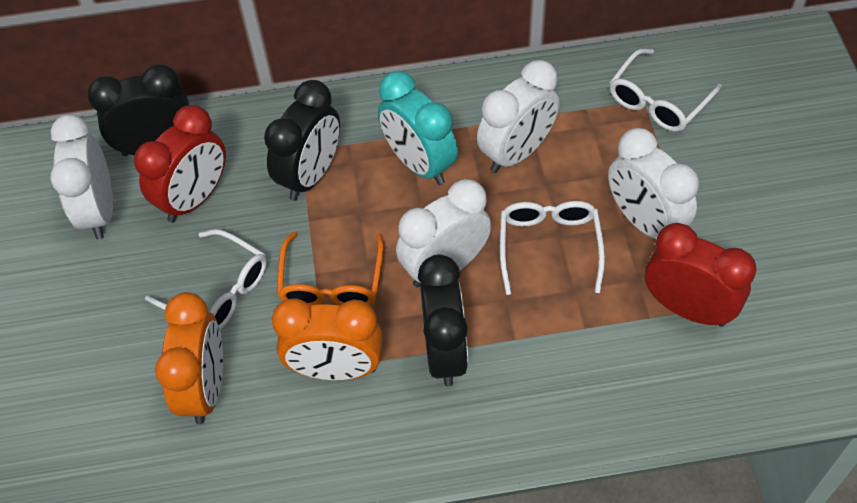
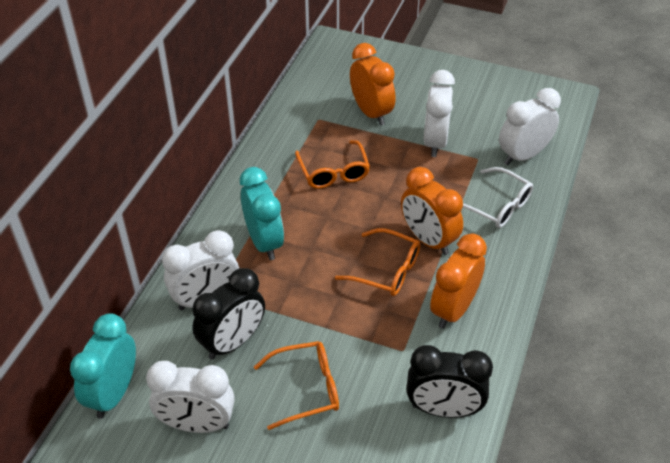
black clock: [87,64,189,156] [264,80,340,201] [418,255,468,386] = 3 -> [192,268,265,360] [407,345,493,418] = 2
orange clock: [155,292,223,424] [272,298,383,380] = 2 -> [350,43,395,126] [401,167,463,255] [430,234,487,329] = 3
orange glasses: [277,231,384,306] = 1 -> [254,341,339,430] [295,140,370,189] [335,228,420,296] = 3
red clock: [134,105,226,222] [645,223,756,327] = 2 -> none = 0
turquoise clock: [378,71,458,185] = 1 -> [70,313,136,419] [240,167,284,260] = 2
white glasses: [145,229,267,330] [500,201,605,295] [610,48,722,132] = 3 -> [463,167,533,228] = 1

